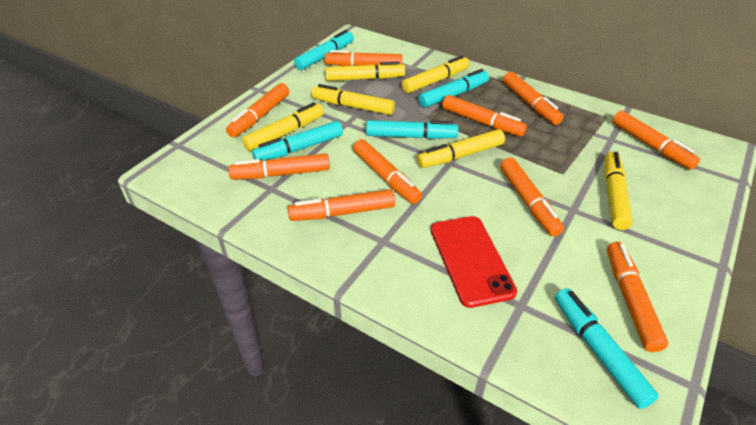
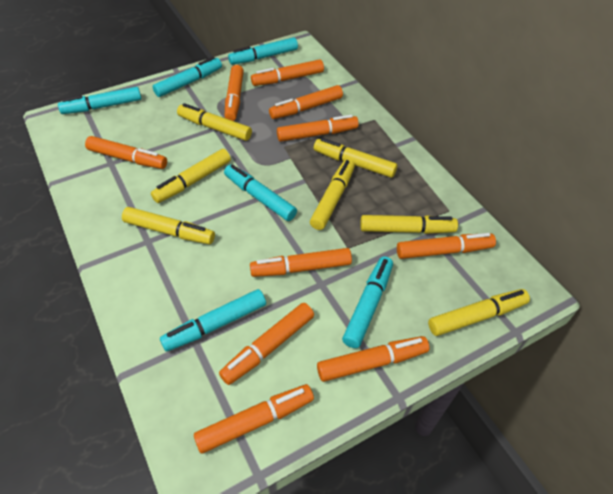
red phone: [431,216,517,308] = 1 -> none = 0
turquoise marker: [252,121,343,161] [294,30,354,70] [366,120,458,139] [418,69,489,108] [555,288,659,409] = 5 -> [58,87,141,114] [153,57,222,97] [160,289,266,351] [224,164,297,221] [228,37,298,65] [342,257,393,348] = 6
yellow marker: [242,102,324,151] [312,84,395,115] [325,61,405,81] [401,55,469,93] [417,129,505,168] [605,152,633,230] = 6 -> [122,207,215,244] [151,149,231,203] [177,103,252,141] [310,159,355,230] [314,138,397,178] [360,215,458,234] [428,289,530,336] = 7

